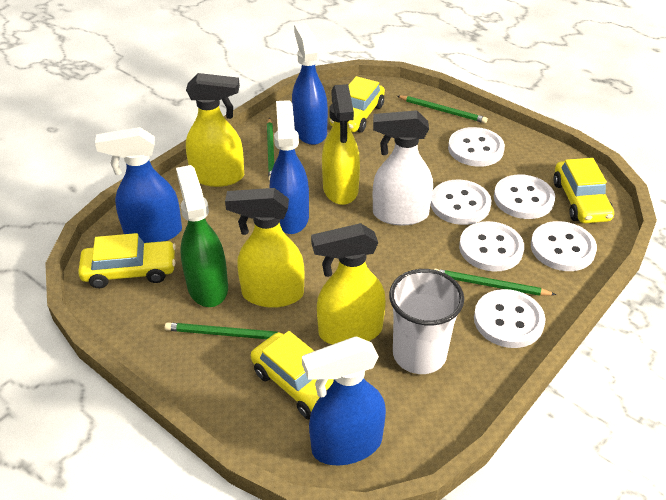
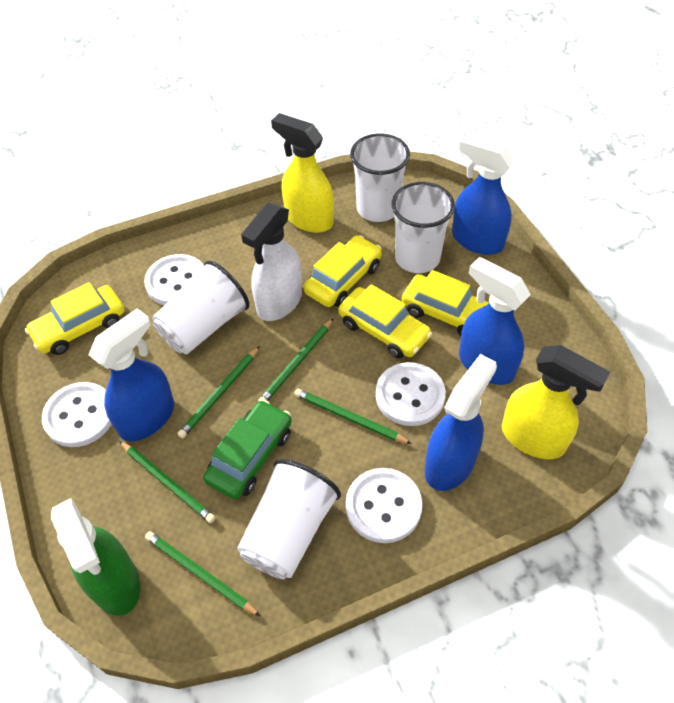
green car: none = 0 -> [203,400,292,500] = 1
green pencil: [165,322,283,339] [267,118,274,181] [397,96,488,123] [433,269,556,296] = 4 -> [119,441,215,523] [145,531,260,616] [177,346,260,438] [258,318,334,402] [294,389,412,444] = 5
white button: [431,180,492,225] [448,127,505,167] [459,221,524,271] [474,289,545,348] [494,174,555,219] [531,221,597,271] = 6 -> [42,382,112,447] [144,254,204,305] [346,468,422,543] [376,362,446,426] = 4
white cup: [389,269,464,374] = 1 -> [152,261,249,354] [237,459,341,579] [350,133,410,222] [391,182,455,273] = 4
yellow spray bottle: [186,73,244,187] [225,188,304,308] [311,223,386,345] [322,84,360,205] = 4 -> [271,113,334,233] [502,345,610,459] = 2

